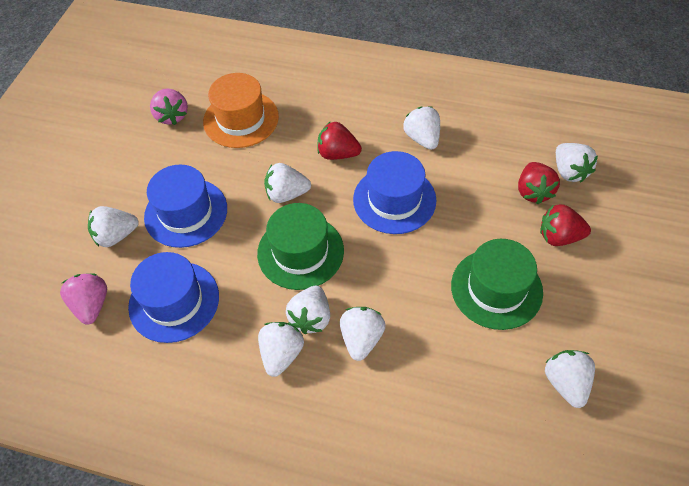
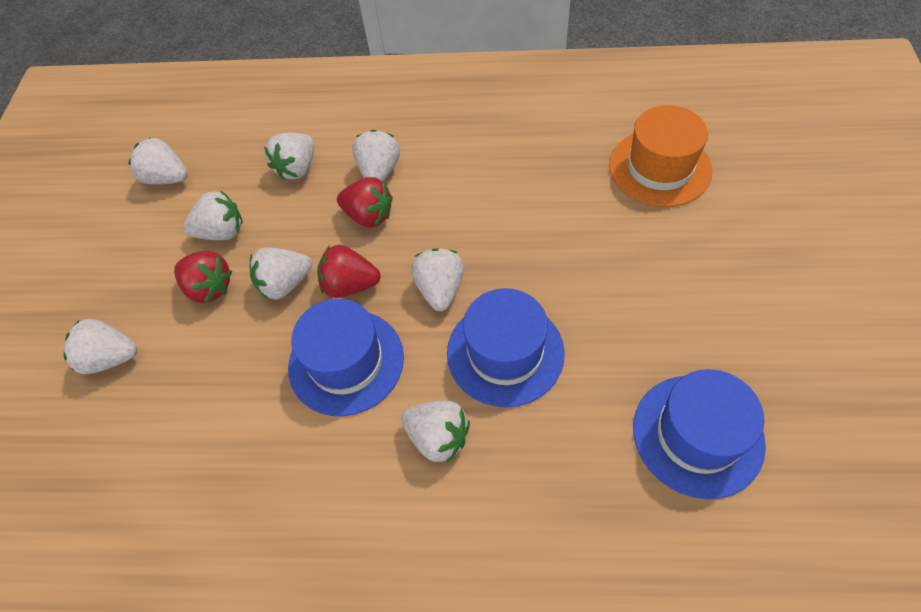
green hat: [257,203,344,290] [451,239,543,330] = 2 -> none = 0
pink strawberry: [60,273,107,325] [150,88,188,125] = 2 -> none = 0

